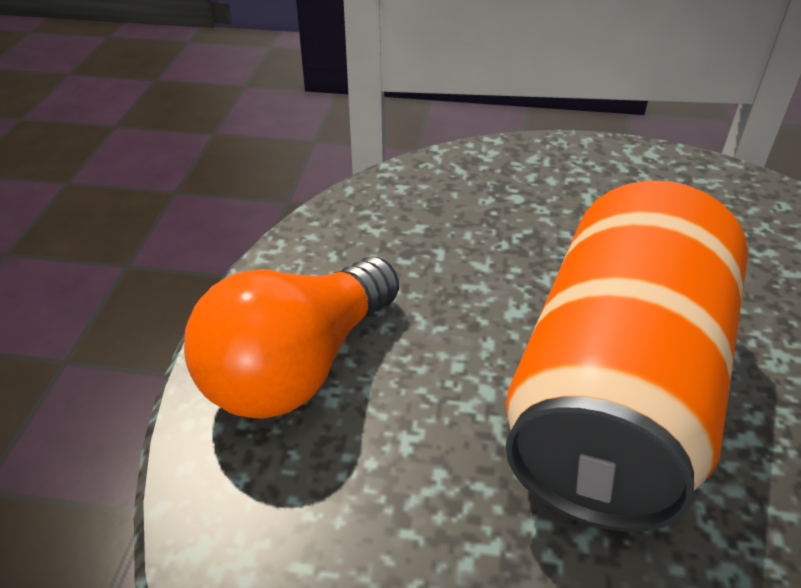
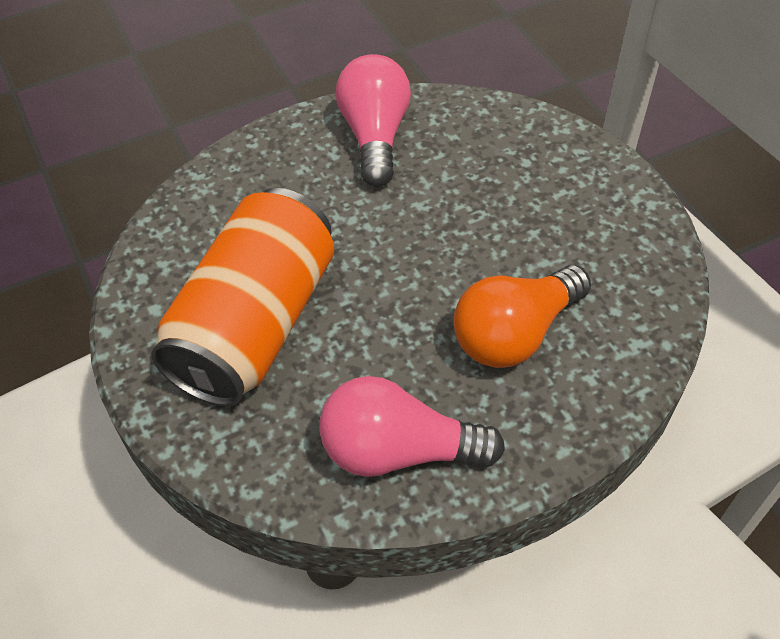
pink light bulb: none = 0 -> [319,376,505,477] [336,54,411,187] = 2

